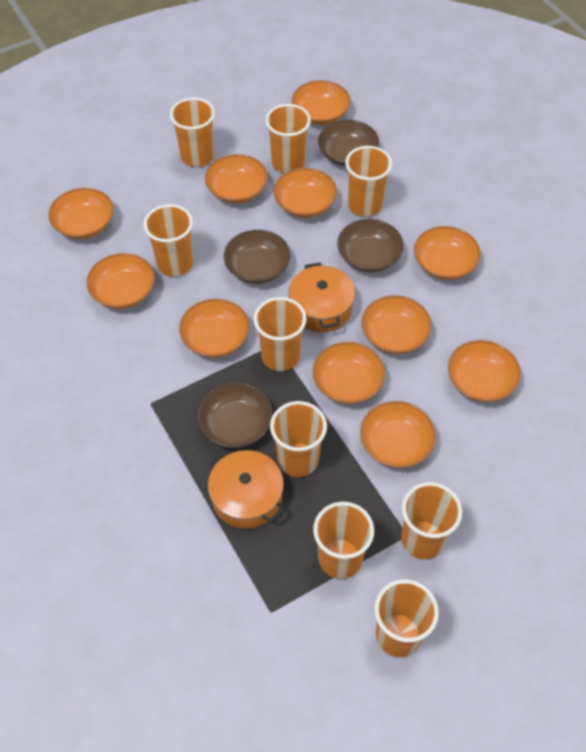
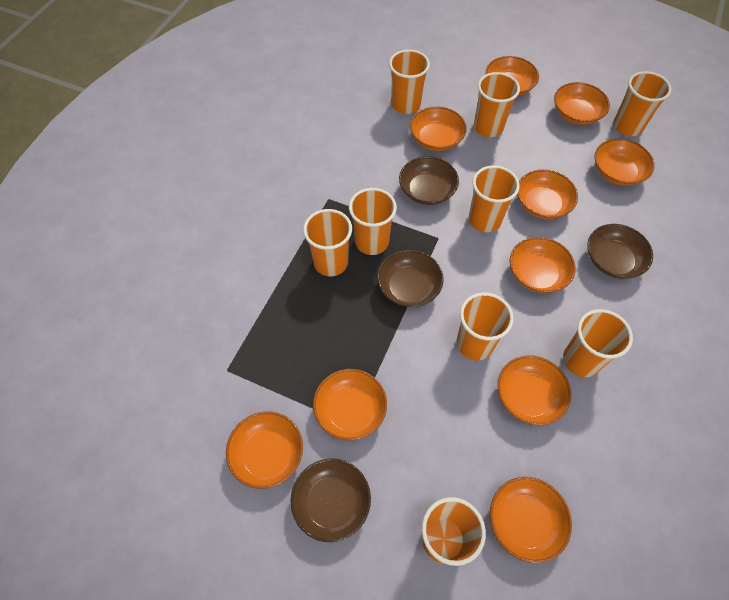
orange bowl: [49,188,114,239] [86,253,155,309] [179,299,250,358] [205,154,268,204] [274,168,337,218] [292,80,351,125] [313,342,385,404] [360,401,436,468] [361,295,432,354] [414,226,481,280] [448,340,521,402] = 11 -> [226,412,303,489] [313,369,387,440] [410,106,467,151] [486,56,539,96] [490,477,572,563] [497,355,571,425] [510,237,576,293] [517,169,578,219] [554,82,610,125] [594,139,655,186] = 10
orange pot: [208,450,284,529] [289,262,355,332] = 2 -> none = 0

